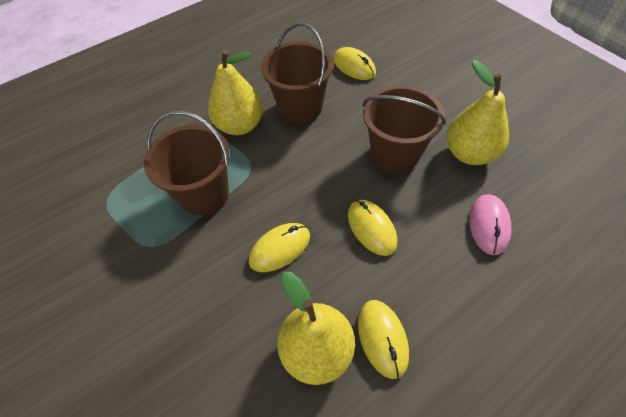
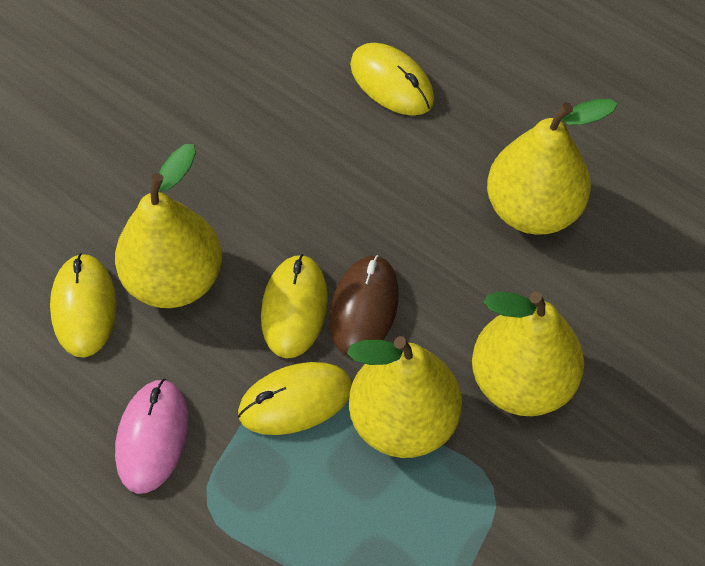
brown bucket: [144,111,230,215] [261,23,333,123] [363,85,446,173] = 3 -> none = 0
brown mouse: none = 0 -> [329,255,399,357] = 1
yellow pear: [208,49,263,135] [277,272,355,385] [447,60,509,165] = 3 -> [115,144,222,308] [347,336,462,458] [472,291,584,416] [487,99,618,235] = 4

